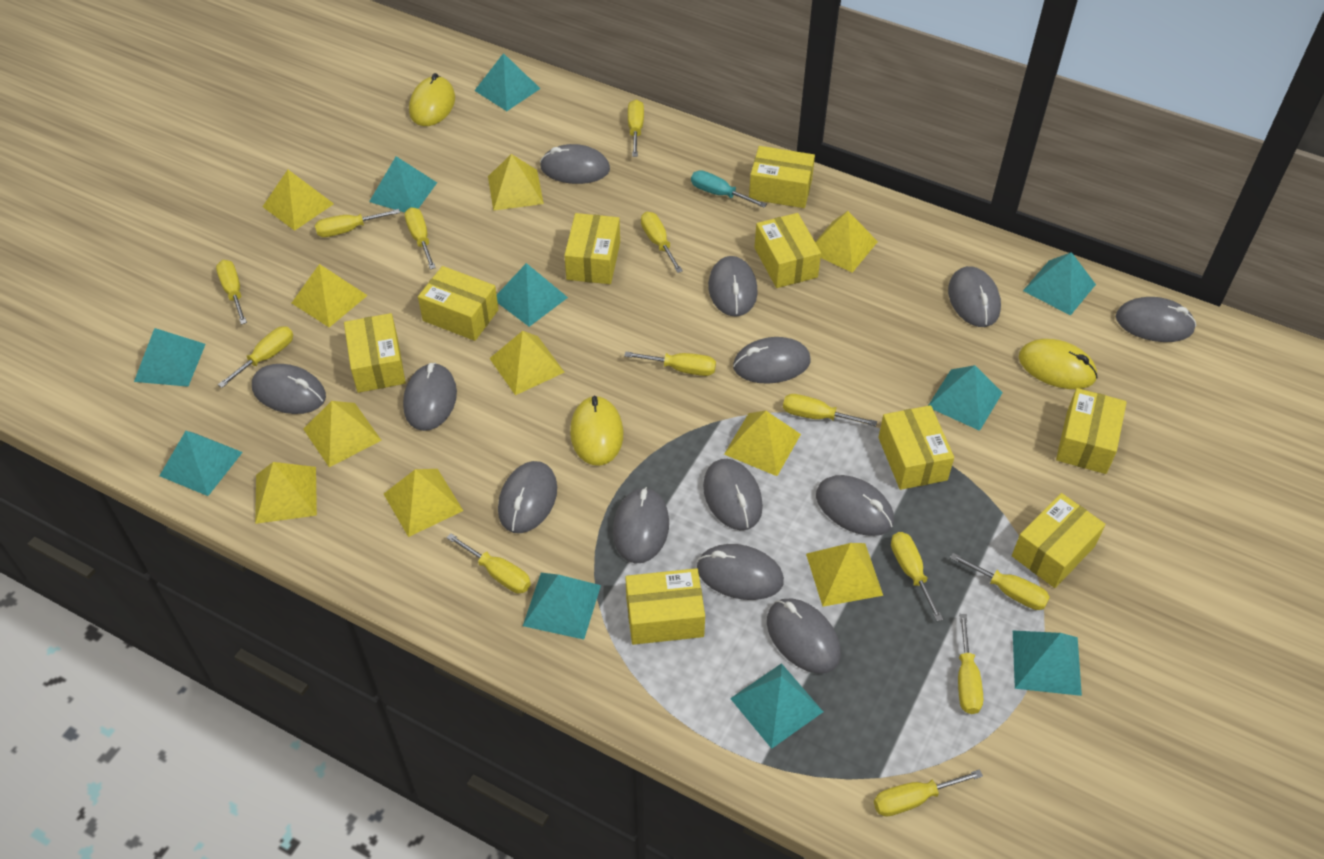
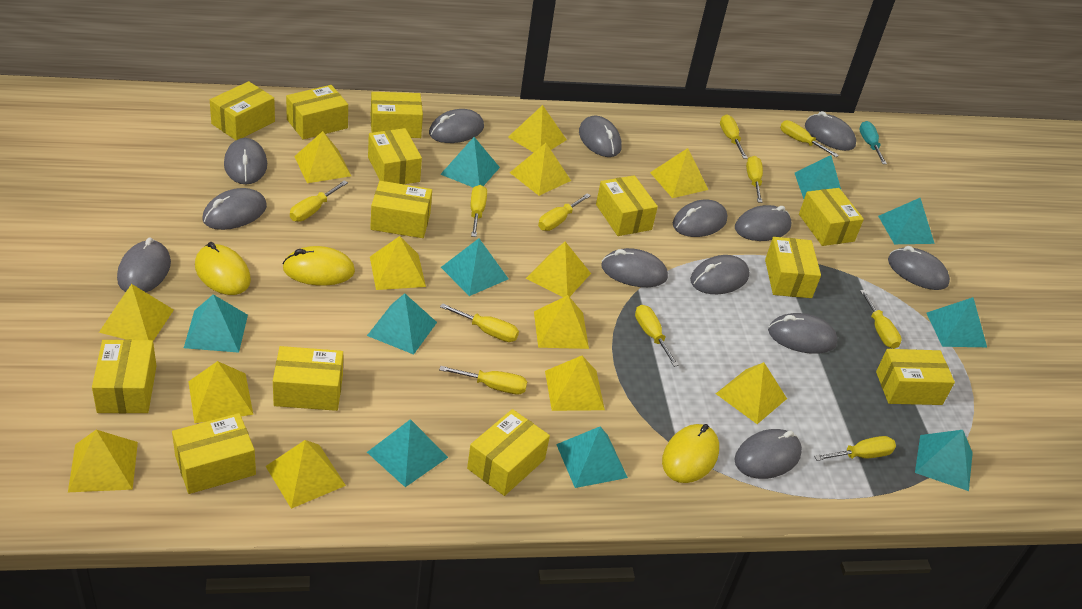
yellow box: [344,313,406,393] [418,266,499,341] [564,213,620,284] [625,568,705,645] [749,146,815,208] [754,213,821,288] [878,405,954,490] [1012,493,1106,588] [1056,388,1127,474] = 9 -> [92,340,156,413] [172,413,256,494] [210,81,275,140] [273,346,343,411] [286,85,348,140] [368,128,422,184] [370,181,432,238] [371,92,423,138] [467,409,550,496] [596,175,658,236] [765,237,821,298] [799,188,864,246] [876,349,955,405] = 13
yellow pyramid: [255,462,317,524] [262,170,334,231] [292,264,368,327] [303,401,382,467] [384,469,463,537] [488,154,544,211] [489,331,565,395] [724,411,801,476] [806,543,883,607] [815,211,878,273] = 10 -> [68,430,138,492] [99,284,174,341] [188,361,253,423] [265,440,346,509] [294,131,351,183] [370,236,426,290] [508,105,567,153] [510,143,571,196] [526,242,591,297] [534,295,589,349] [545,356,605,411] [650,148,709,198] [716,362,787,424] = 13
yellow screwdriver: [216,260,247,325] [218,326,293,388] [315,209,400,237] [405,207,436,269] [447,533,531,593] [624,352,716,376] [628,100,644,157] [641,212,683,273] [783,394,877,426] [874,769,983,816] [891,532,943,621] [950,553,1050,610] [958,614,983,714] = 13 -> [290,180,348,222] [439,366,527,394] [440,303,519,342] [471,185,487,237] [538,193,591,231] [635,305,679,367] [720,115,748,159] [746,156,763,203] [780,120,839,157] [814,436,896,461] [860,290,902,349] = 11

